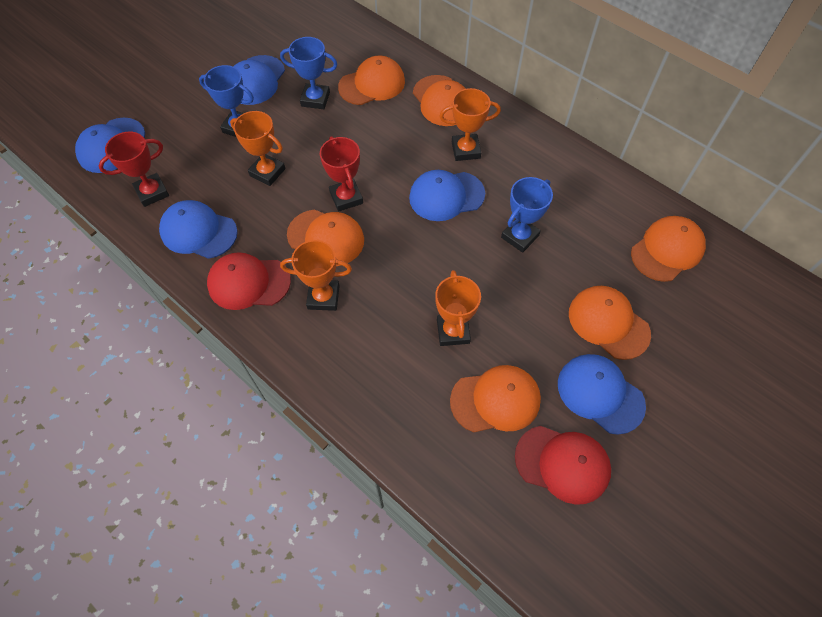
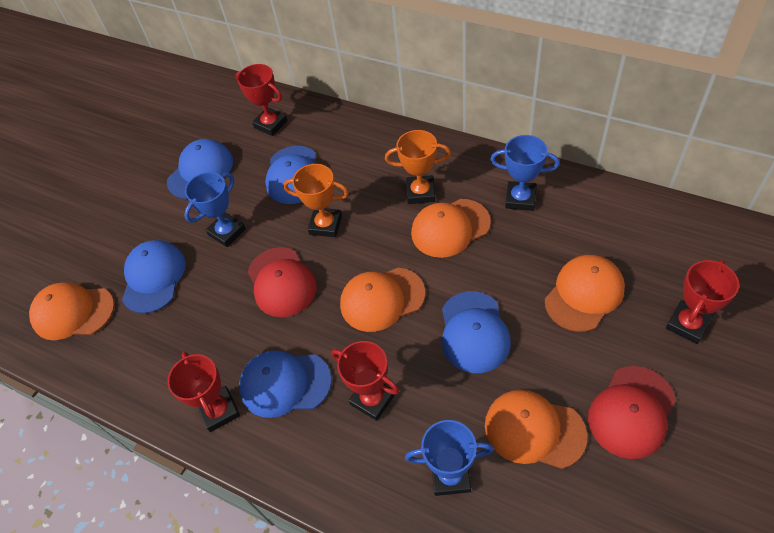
orange cap: [287,210,364,266] [338,55,405,105] [413,75,466,126] [450,365,541,432] [569,286,651,360] [631,216,706,282] = 6 -> [29,282,115,340] [340,268,425,332] [411,199,491,258] [485,390,587,469] [545,255,625,332] = 5
orange trophy: [230,111,285,186] [280,240,352,311] [435,270,481,346] [439,88,501,161] = 4 -> [283,164,349,237] [385,130,451,204] = 2
red trophy: [99,132,169,207] [320,136,363,212] = 2 -> [167,351,240,432] [235,64,287,136] [331,341,399,421] [666,260,739,344] = 4

